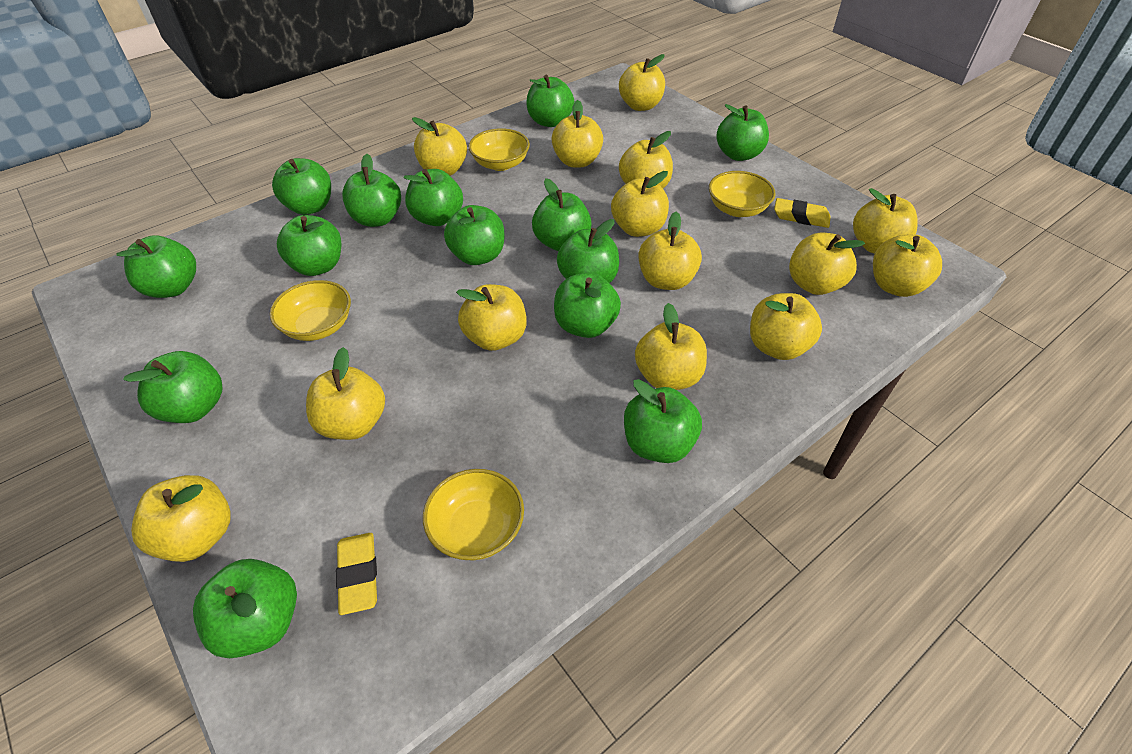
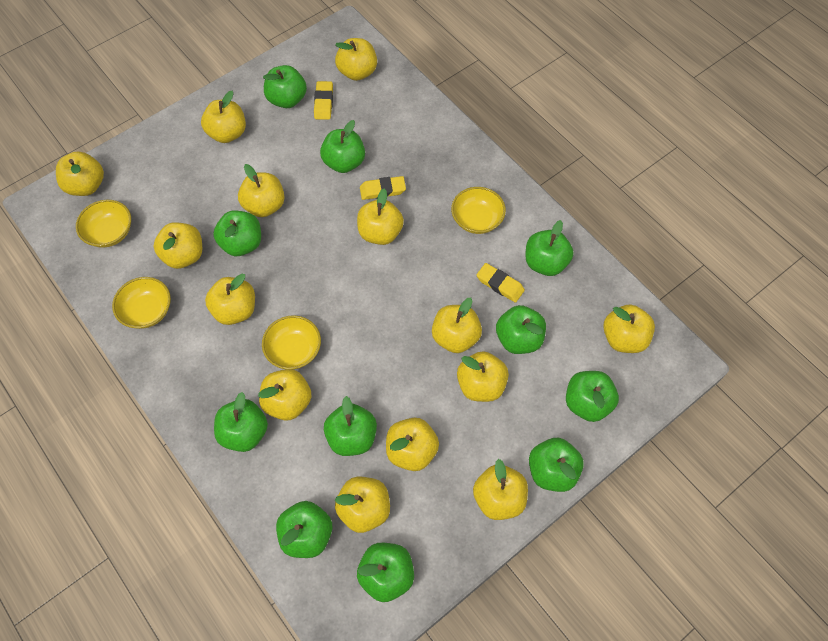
green apple: [116,235,196,298] [123,351,222,423] [193,559,297,658] [272,158,331,215] [277,215,341,276] [342,154,401,227] [403,169,463,226] [444,205,504,265] [526,75,574,127] [532,178,592,251] [554,272,621,338] [557,219,619,283] [624,379,702,463] [716,104,769,161] = 14 -> [213,211,261,256] [214,392,268,452] [263,65,307,108] [276,501,332,558] [320,120,365,173] [324,396,377,456] [357,543,414,602] [496,305,546,354] [525,220,573,276] [529,438,584,492] [566,371,619,422] = 11
yellow eraser: [336,533,377,615] [774,198,831,228] = 2 -> [314,81,333,120] [360,176,406,200] [477,263,525,303] = 3

